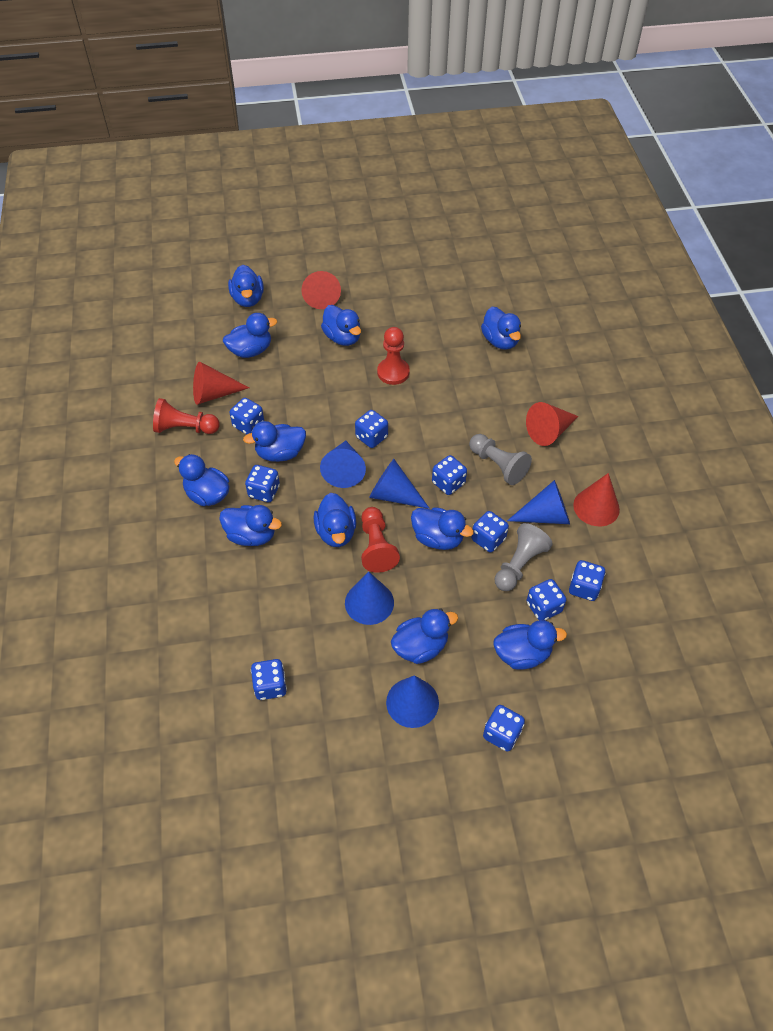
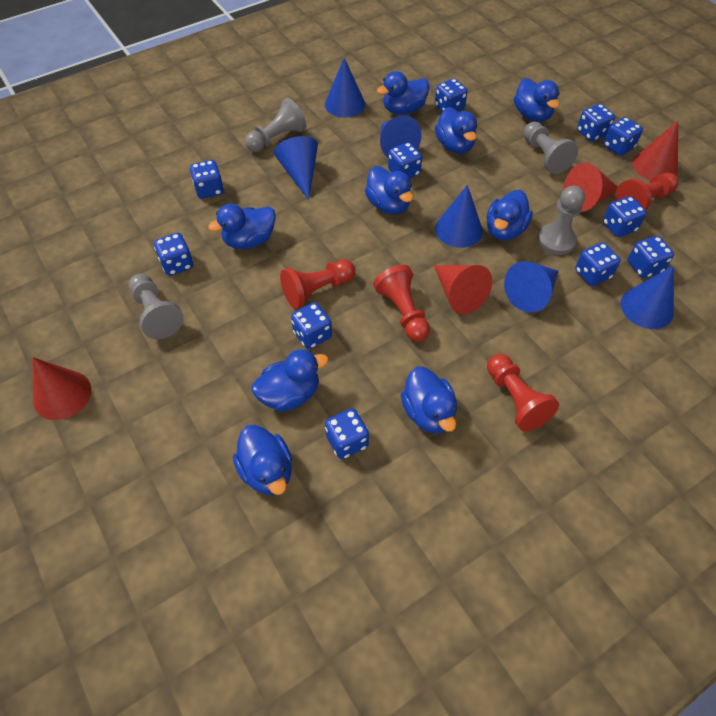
blue cone: [320,441,366,488] [345,572,394,625] [369,459,430,509] [386,675,439,728] [507,480,570,524] = 5 -> [274,136,318,200] [325,58,365,117] [380,115,422,157] [435,185,483,248] [504,261,559,313] [621,266,674,329] = 6
blue dice: [229,398,264,435] [245,465,280,502] [251,659,287,700] [355,410,388,448] [432,455,467,495] [471,511,509,552] [483,705,525,752] [527,579,566,620] [569,560,606,601] = 9 -> [154,233,193,276] [190,160,224,199] [291,302,332,349] [325,408,369,459] [388,142,422,178] [435,79,468,112] [575,242,621,286] [577,104,615,142] [603,117,643,156] [603,196,647,237] [628,236,674,278] = 11
blue duck: [174,454,230,506] [219,505,282,546] [223,313,277,358] [228,265,264,307] [243,421,306,462] [313,493,356,547] [321,305,361,346] [391,609,458,664] [411,507,474,550] [481,307,521,350] [493,620,567,670] = 11 -> [208,204,276,249] [233,425,292,495] [251,349,329,412] [365,166,413,215] [377,71,430,115] [401,366,457,434] [435,107,477,154] [486,190,533,241] [514,78,560,122] = 9
grey pawn: [469,434,532,485] [495,523,553,591] = 2 -> [129,274,184,339] [245,98,306,152] [523,122,578,174] [537,186,585,255] = 4
red pawn: [153,398,220,434] [361,507,400,573] [377,327,410,385] = 3 -> [280,259,355,309] [373,265,430,341] [487,354,559,432] [615,173,679,211] = 4

